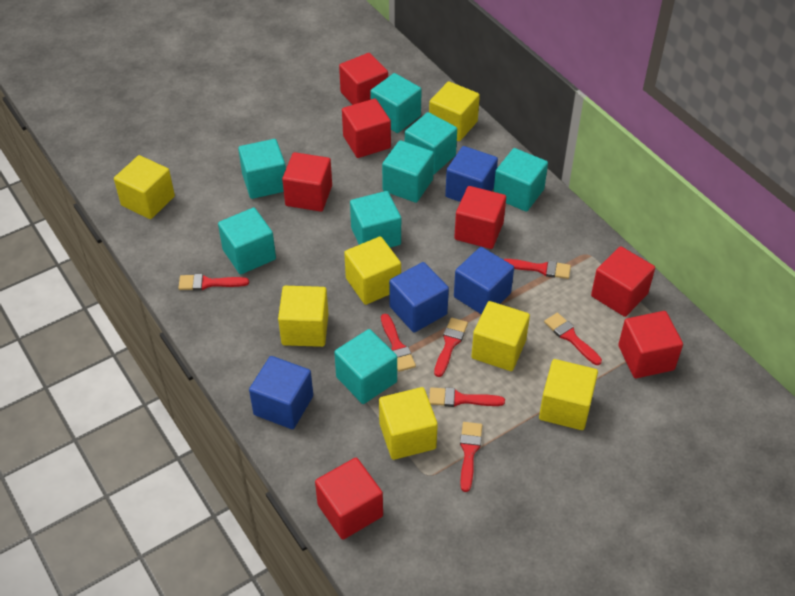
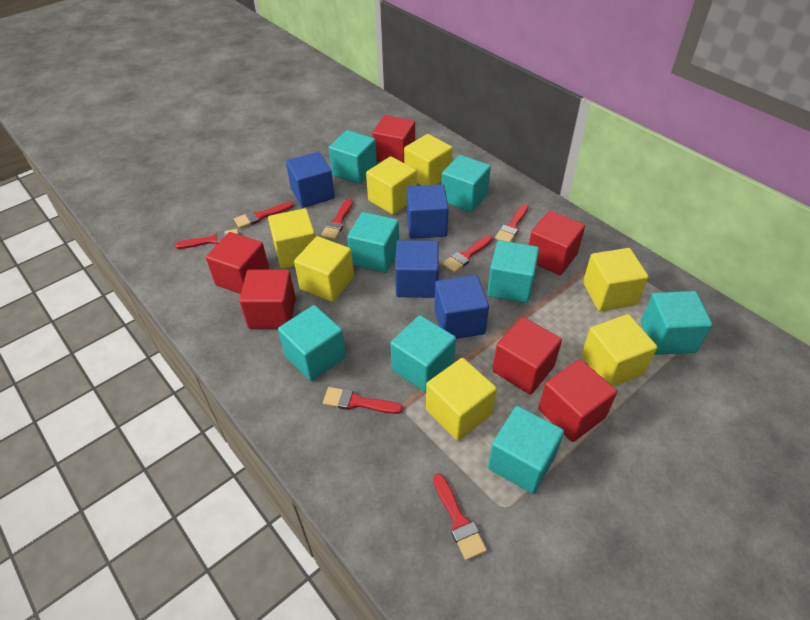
red cube: [282,152,332,212] [315,458,383,540] [339,53,388,105] [342,99,391,158] [454,186,506,249] [591,246,655,317] [618,311,683,378] = 7 -> [206,232,270,294] [239,270,296,329] [372,115,415,163] [493,317,562,395] [529,211,585,275] [538,359,617,442] = 6

